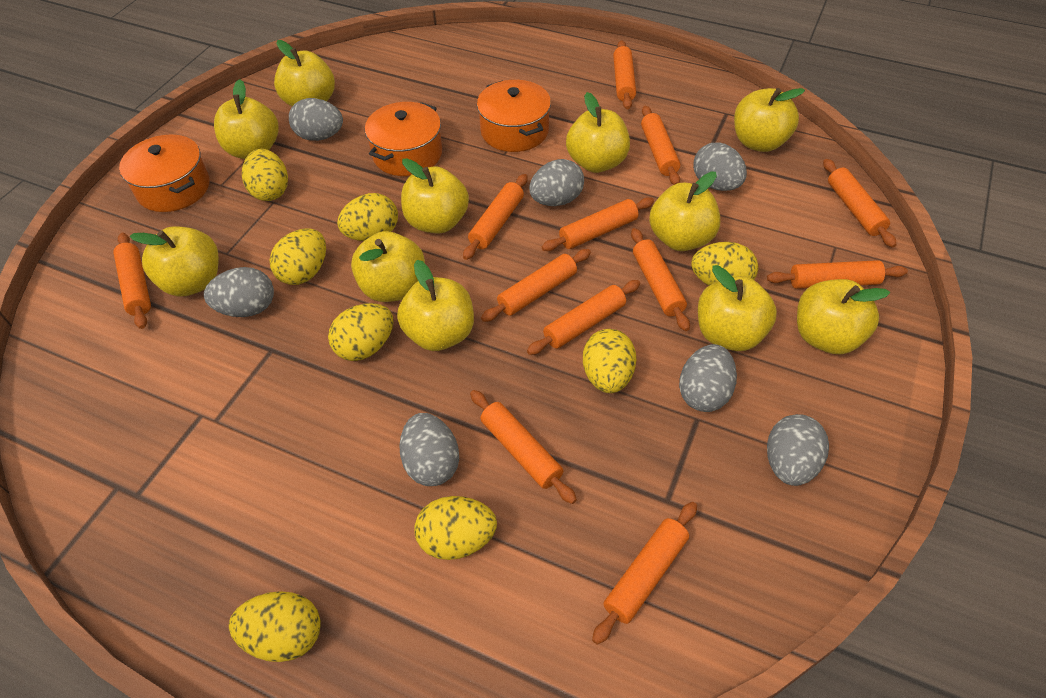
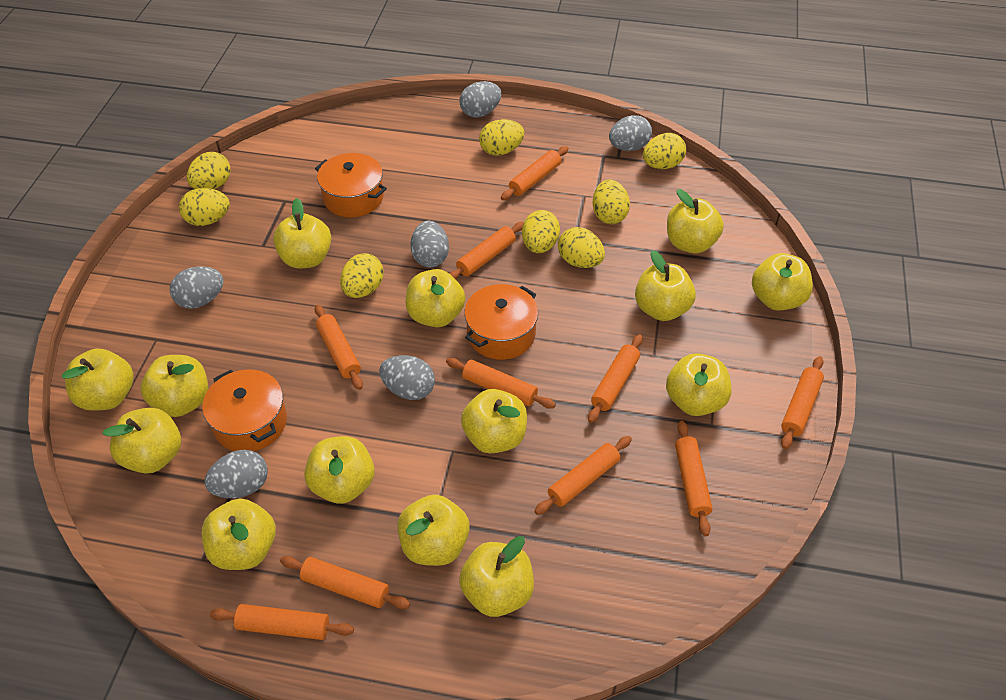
grey egg: [204,267,274,317] [289,98,343,141] [399,413,459,486] [529,159,584,206] [679,344,737,412] [693,142,747,191] [767,414,829,486] = 7 -> [170,266,224,309] [205,450,268,498] [379,355,435,400] [411,221,449,267] [459,81,501,118] [609,115,652,151] = 6
orange rolling pin: [113,233,151,329] [463,174,527,260] [470,390,577,504] [481,249,591,322] [527,280,640,355] [542,197,654,251] [592,502,697,645] [613,40,636,110] [631,228,690,331] [641,106,680,185] [767,260,908,289] [823,159,897,248] = 12 -> [210,604,354,640] [280,556,410,609] [315,305,363,390] [446,358,556,409] [449,222,524,279] [501,146,568,200] [534,436,632,515] [588,334,643,423] [675,421,713,536] [781,356,824,449] = 10
yellow apple: [130,226,219,296] [214,79,278,159] [274,40,335,106] [351,231,425,302] [397,260,474,351] [401,158,469,234] [566,92,630,173] [649,172,720,251] [698,265,777,351] [734,88,805,152] [797,279,890,354] = 11 -> [62,349,133,411] [102,408,181,474] [141,355,208,417] [202,499,276,570] [273,198,331,269] [304,436,375,504] [397,495,470,566] [406,269,465,327] [459,536,534,617] [461,389,527,453] [635,250,696,321] [666,353,732,416] [667,189,724,253] [752,253,813,311] = 14

